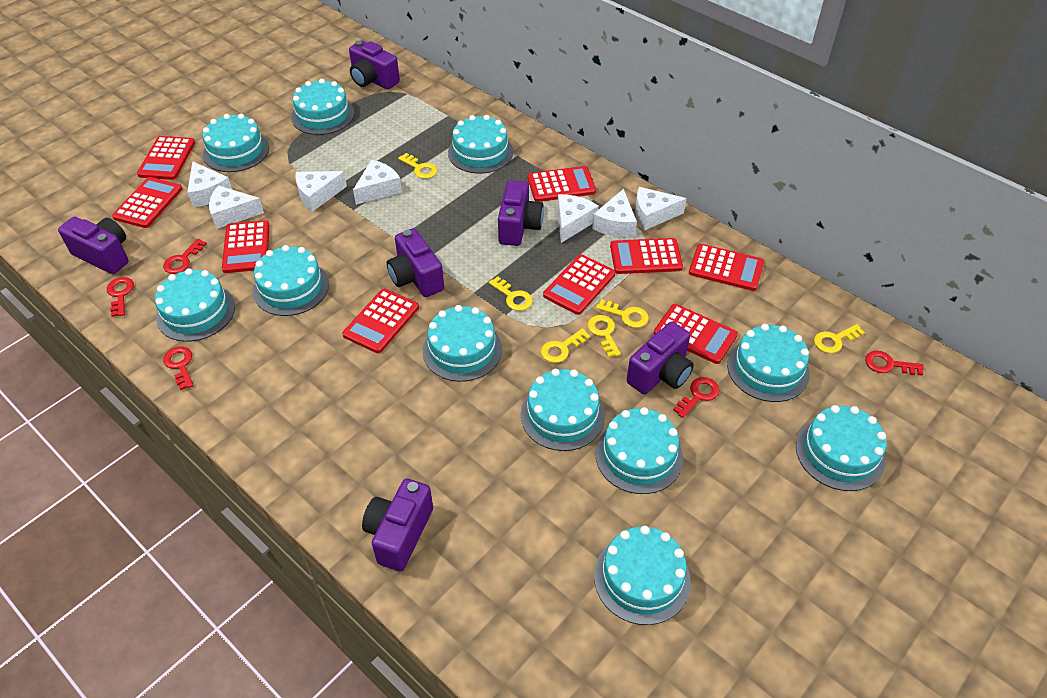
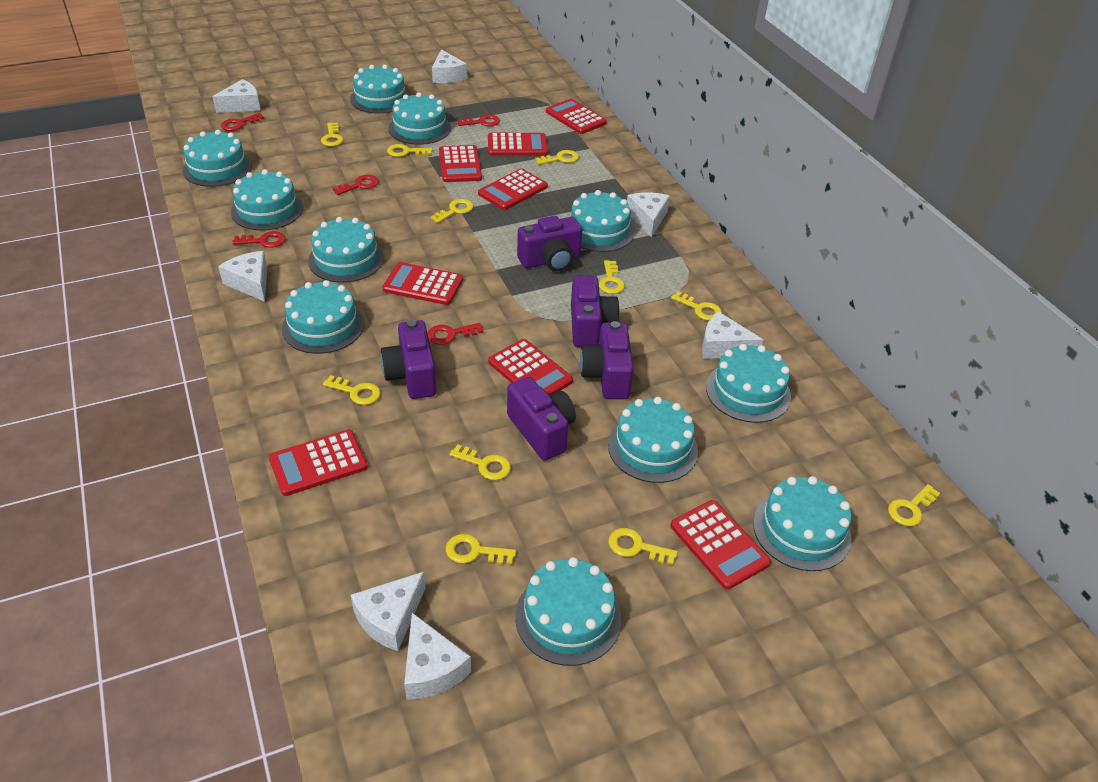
purple camera: [58,217,129,274] [349,40,400,89] [362,479,433,572] [387,228,444,297] [498,180,544,246] [627,322,694,394] = 6 -> [380,320,437,399] [507,377,576,461] [517,216,582,271] [571,275,619,347] [580,321,634,399] = 5
red calculator: [112,177,183,228] [137,136,195,180] [222,220,270,273] [342,289,419,353] [527,166,596,202] [543,254,615,315] [610,238,683,274] [654,304,738,364] [689,244,764,291] = 9 -> [269,430,368,496] [382,262,463,305] [439,145,482,182] [478,168,548,210] [488,133,548,156] [488,339,573,395] [546,99,607,134] [670,500,771,590] = 8
yellow key: [398,153,437,179] [489,276,533,311] [541,328,590,363] [588,315,621,357] [596,299,649,328] [814,324,865,353] = 6 -> [321,123,344,146] [323,375,381,405] [387,144,432,157] [431,199,473,223] [446,534,516,564] [449,444,511,480] [535,150,579,165] [599,260,625,294] [608,528,678,565] [671,291,722,321] [888,484,940,526] = 11

